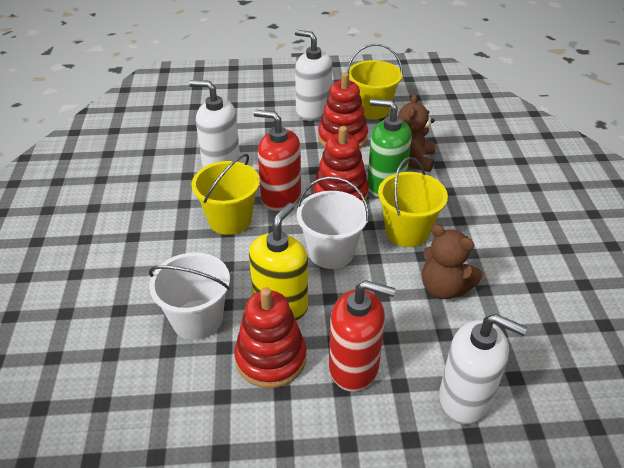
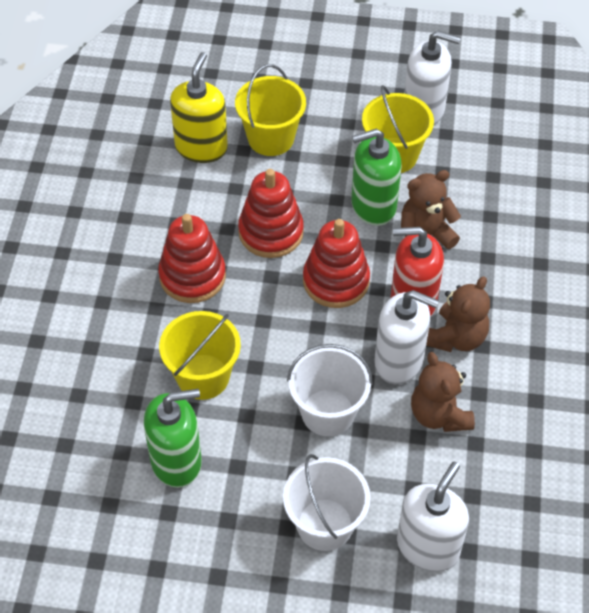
brown teddy bear: [398,93,435,172] [422,224,483,299] = 2 -> [401,170,461,249] [411,352,475,432] [426,276,490,352] = 3
green soap dispenser: [367,99,412,198] = 1 -> [144,389,202,488] [351,129,402,226] = 2
red soap dispenser: [253,110,301,211] [329,280,395,392] = 2 -> [390,227,444,317] = 1

